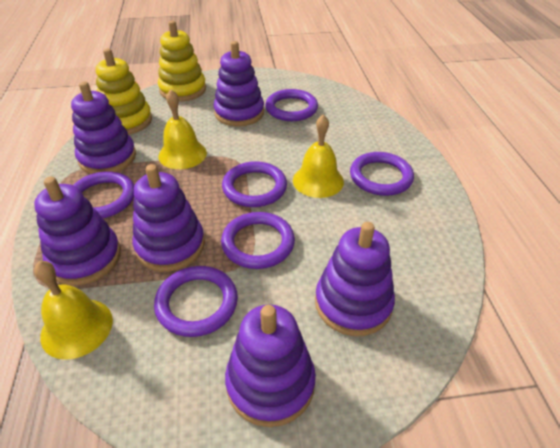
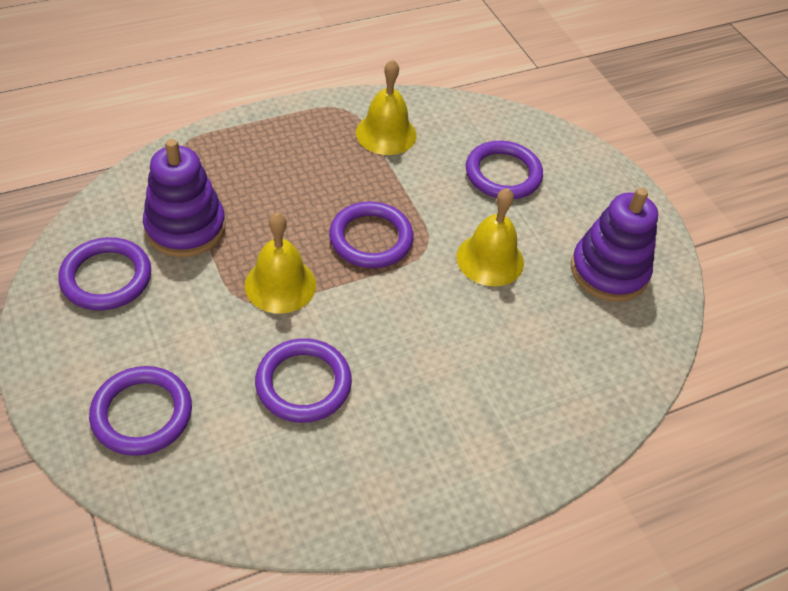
purple ring: [73,171,134,218] [154,266,238,337] [221,212,295,269] [222,161,287,207] [265,89,318,121] [350,152,414,196] = 6 -> [58,237,151,310] [89,366,192,456] [255,338,352,423] [329,201,413,268] [466,141,543,199] = 5
purple stacking toy: [34,176,121,286] [71,81,136,174] [133,164,205,272] [213,41,264,126] [225,305,316,427] [315,222,395,336] = 6 -> [143,139,226,257] [571,188,658,302] = 2
yellow stacking toy: [96,48,152,135] [158,21,206,102] = 2 -> none = 0

